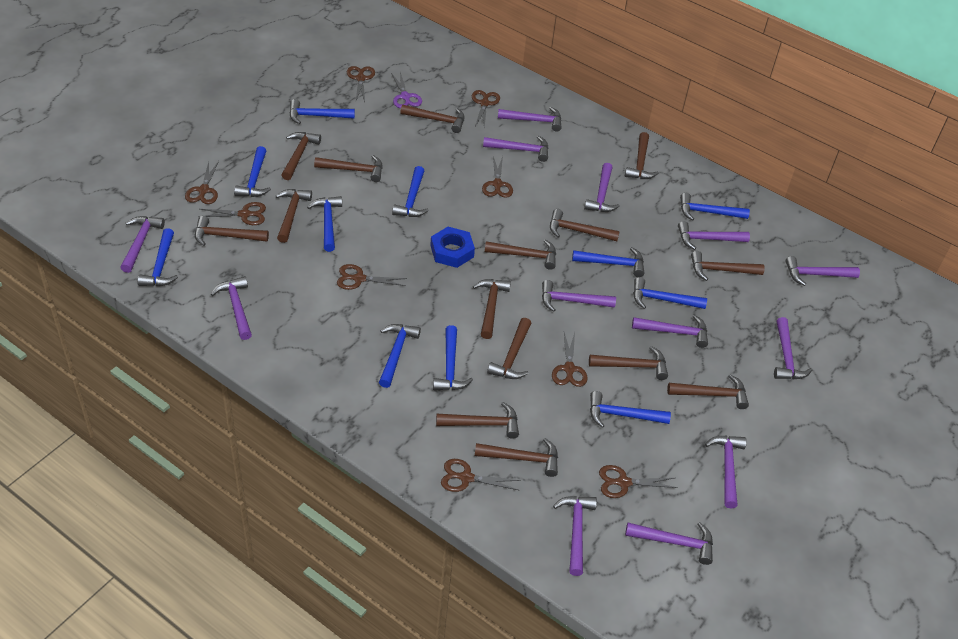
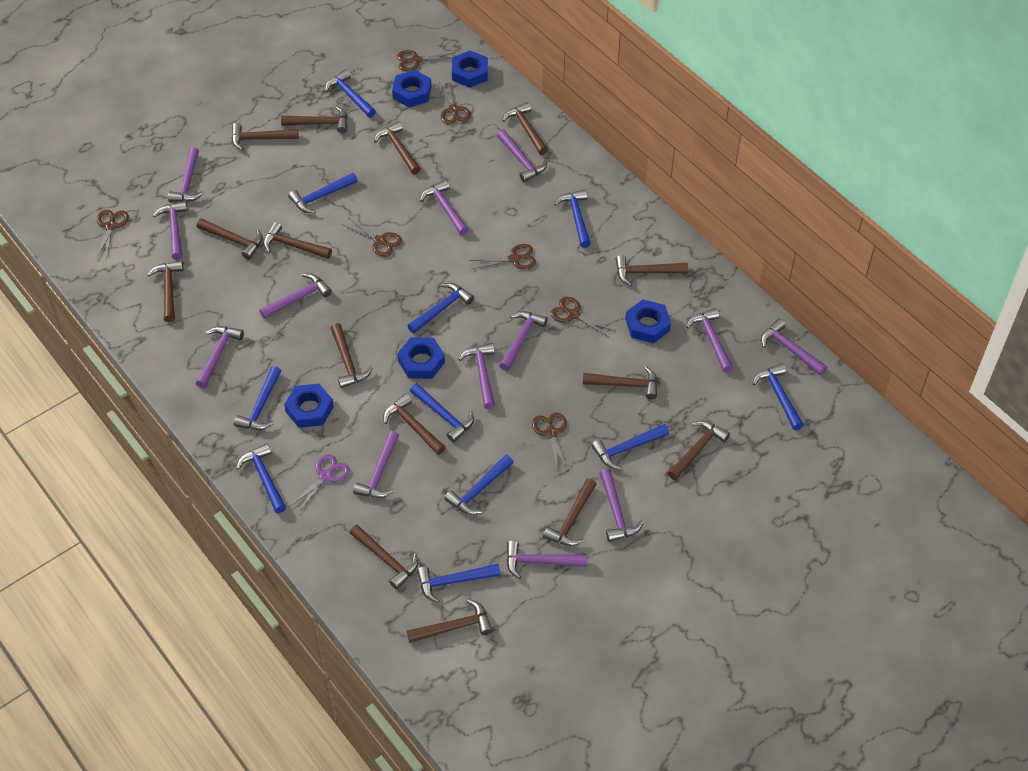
blue nut: [430,227,475,268] = 1 -> [284,383,334,428] [392,70,432,108] [397,337,445,379] [452,50,488,88] [625,299,671,343] = 5
brown scissors: [185,161,219,204] [198,202,266,225] [337,264,407,290] [347,66,375,102] [441,459,521,492] [472,90,500,127] [482,156,513,198] [552,332,588,387] [599,465,678,498] = 9 -> [96,210,129,259] [342,218,402,257] [397,50,456,71] [439,82,471,125] [469,244,536,269] [532,412,568,471] [550,297,615,338] = 7

